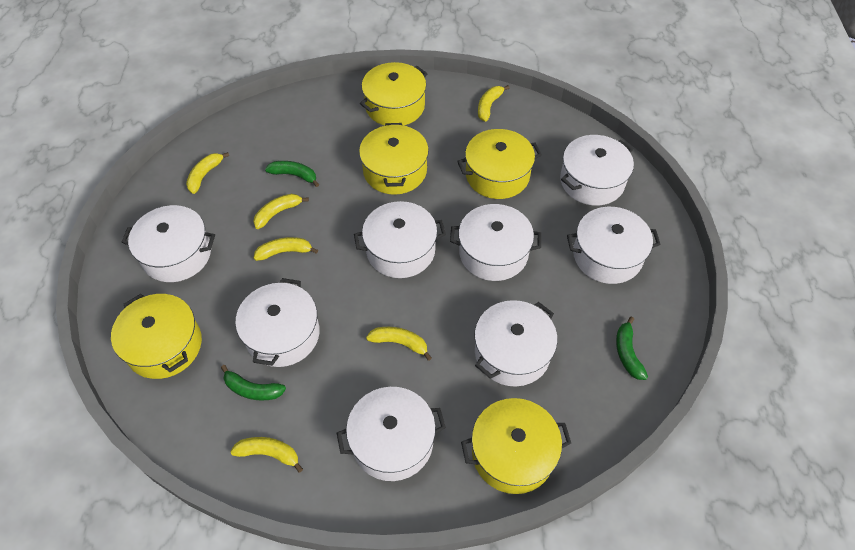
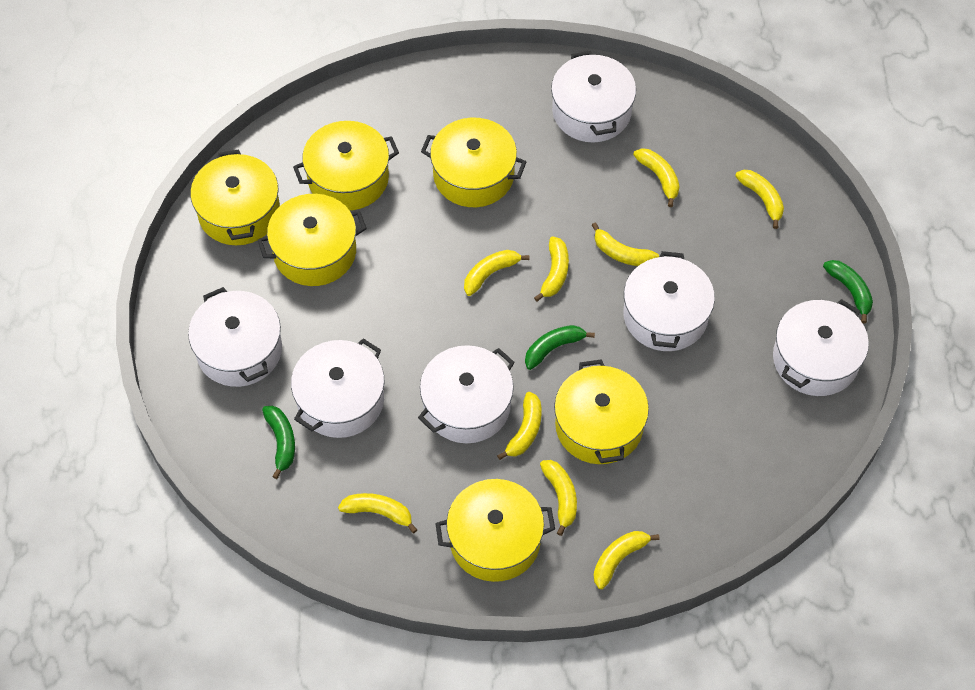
white pot: [122,205,215,282] [236,278,320,367] [337,387,446,481] [354,201,446,278] [450,204,541,281] [474,300,558,386] [560,135,634,206] [567,207,661,284] = 8 -> [188,287,282,387] [291,338,384,438] [418,345,515,443] [551,51,636,142] [623,251,715,351] [773,299,869,396] = 6
yellow banana: [186,152,229,194] [230,437,303,473] [253,194,309,229] [254,237,318,261] [366,327,432,361] [478,85,509,122] = 6 -> [338,493,417,533] [464,250,529,296] [497,392,541,460] [534,236,569,302] [540,460,577,536] [592,222,659,266] [594,531,660,589] [633,148,680,207] [735,170,784,229] = 9
yellow pot: [111,294,202,379] [359,123,429,195] [360,62,428,126] [457,129,542,199] [461,398,571,494] = 5 -> [190,150,280,245] [257,194,367,286] [293,121,399,211] [421,118,527,207] [435,479,555,582] [554,359,649,464] = 6

